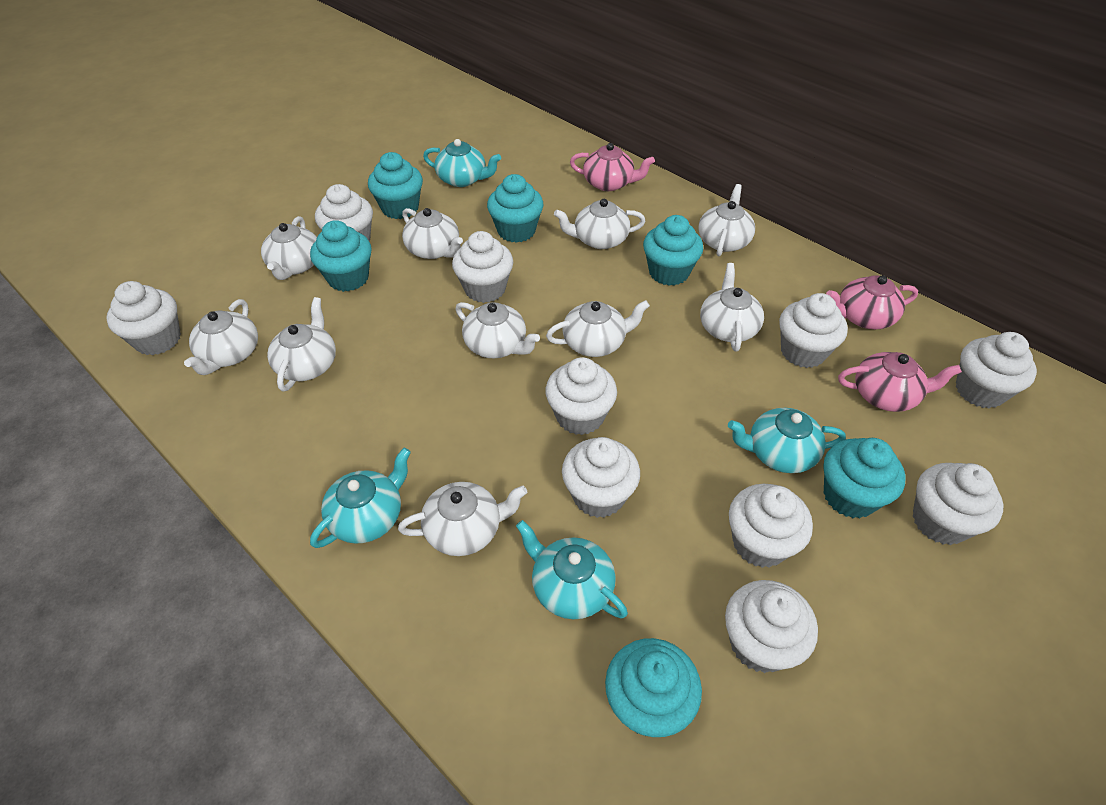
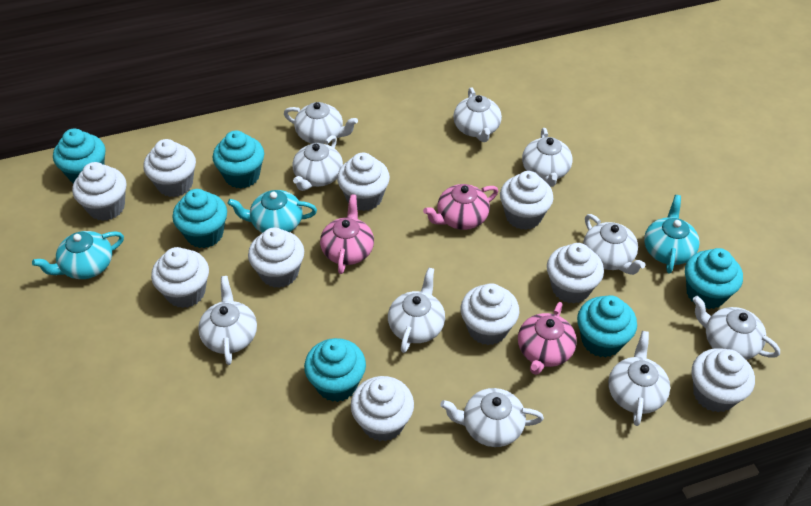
turquoise teapot: [310,448,411,548] [423,139,501,187] [516,520,628,619] [728,408,846,473] = 4 -> [32,231,124,279] [227,190,317,233] [644,195,700,274] = 3

